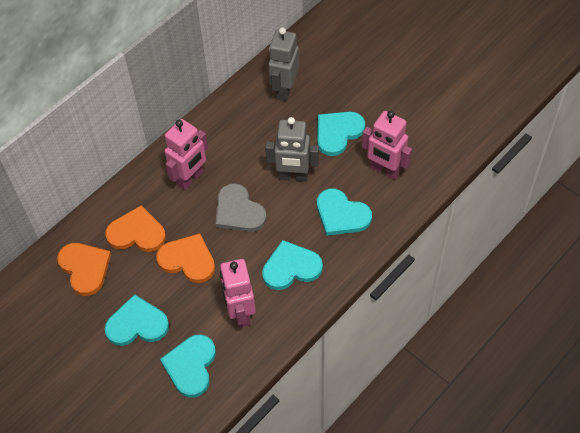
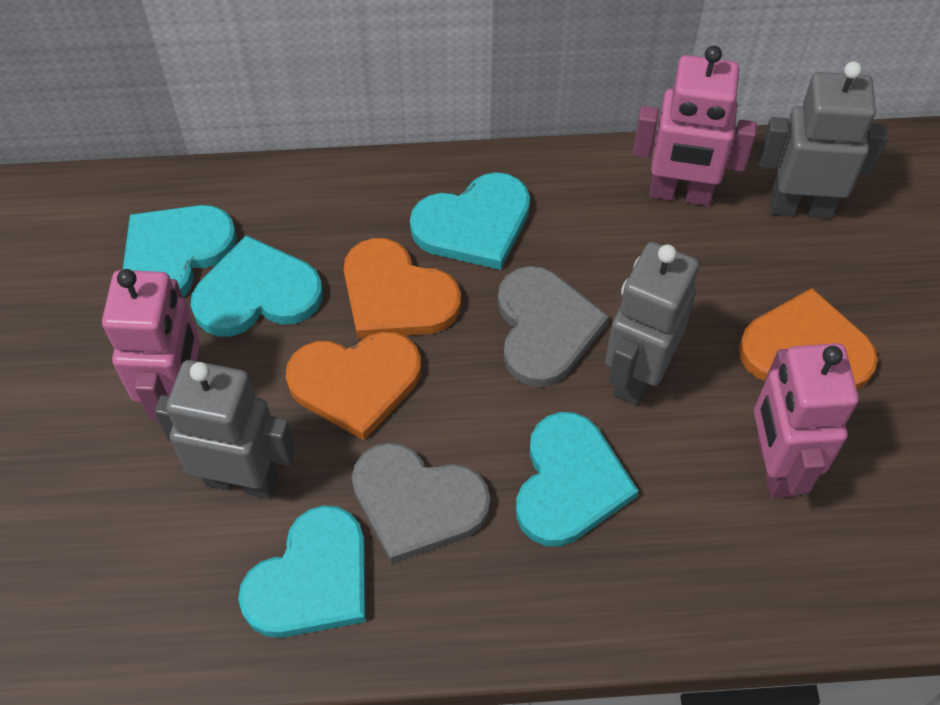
grey heart: [216,183,267,232] = 1 -> [352,443,490,564] [498,266,609,387] = 2
grey robot: [265,117,319,182] [268,27,299,101] = 2 -> [155,360,296,499] [605,242,699,406] [759,61,888,219] = 3

